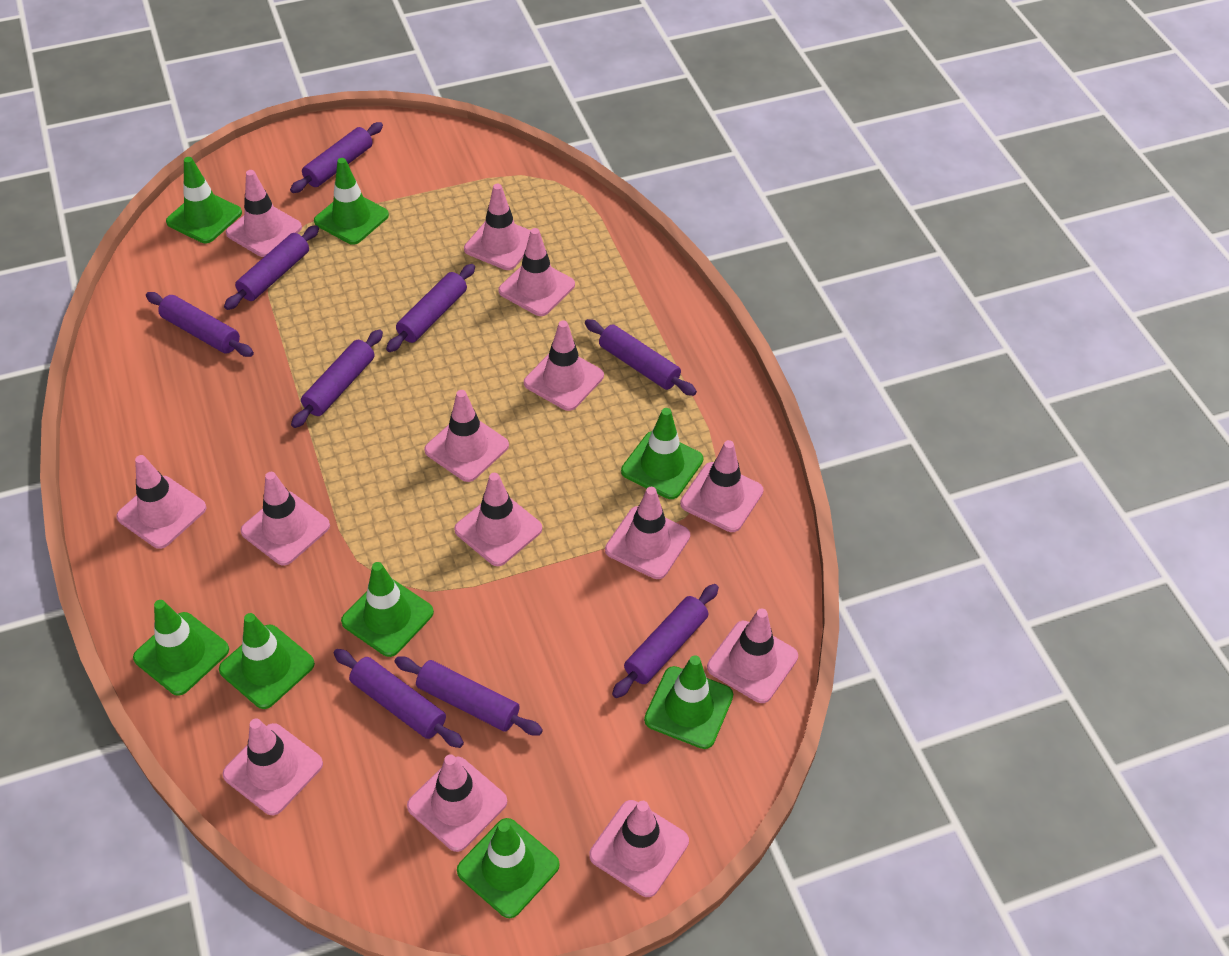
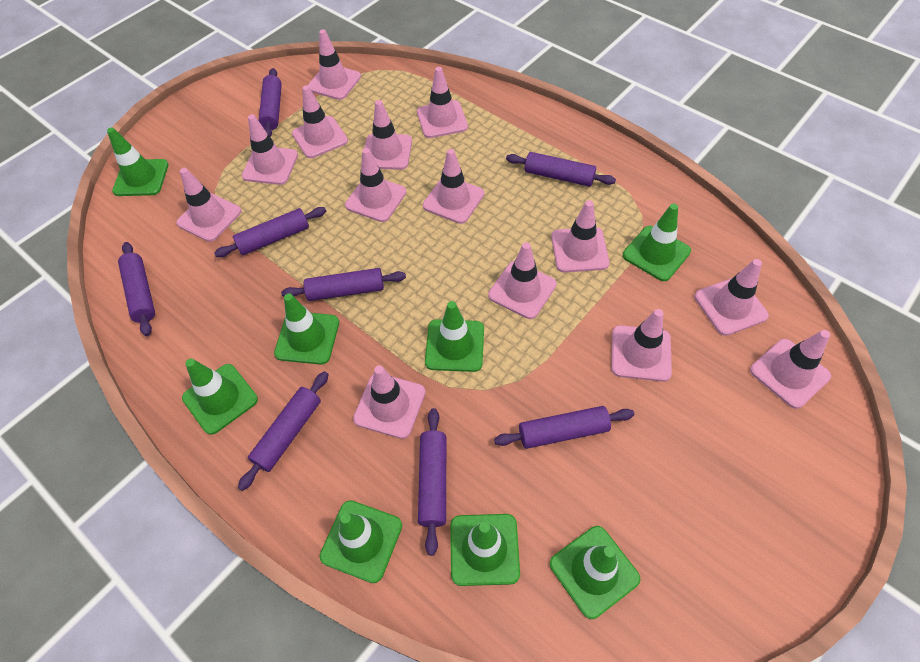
purple rolling pin: [146,292,254,357] [224,225,319,310] [290,122,383,193] [291,329,383,428] [334,649,464,748] [386,264,475,352] [394,656,543,736] [585,319,697,396] [612,584,719,698] = 9 -> [118,242,155,336] [214,207,326,257] [238,371,329,491] [259,68,282,137] [281,268,406,301] [418,408,446,556] [494,406,634,449] [506,152,616,187] = 8

